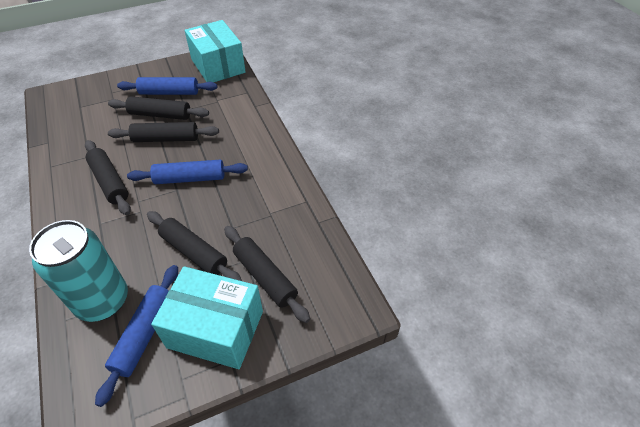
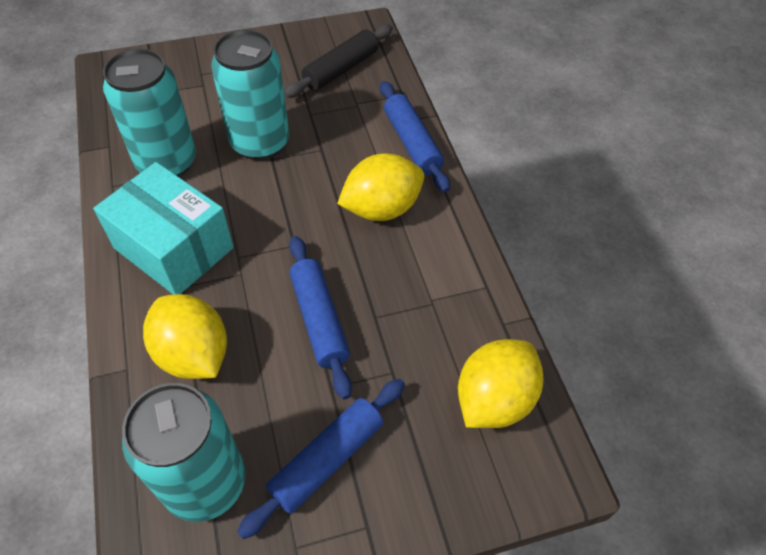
black rolling pin: [85,140,131,215] [108,96,209,120] [108,122,219,142] [147,211,242,281] [224,226,310,323] = 5 -> [284,24,393,98] = 1
turquoise box: [151,266,263,369] [185,20,246,82] = 2 -> [93,162,234,295] = 1
turquoise can: [29,220,128,322] = 1 -> [103,48,196,177] [122,383,246,522] [211,29,289,160] = 3
yellow lemon: none = 0 -> [143,294,227,379] [337,153,425,221] [458,339,543,428] = 3

